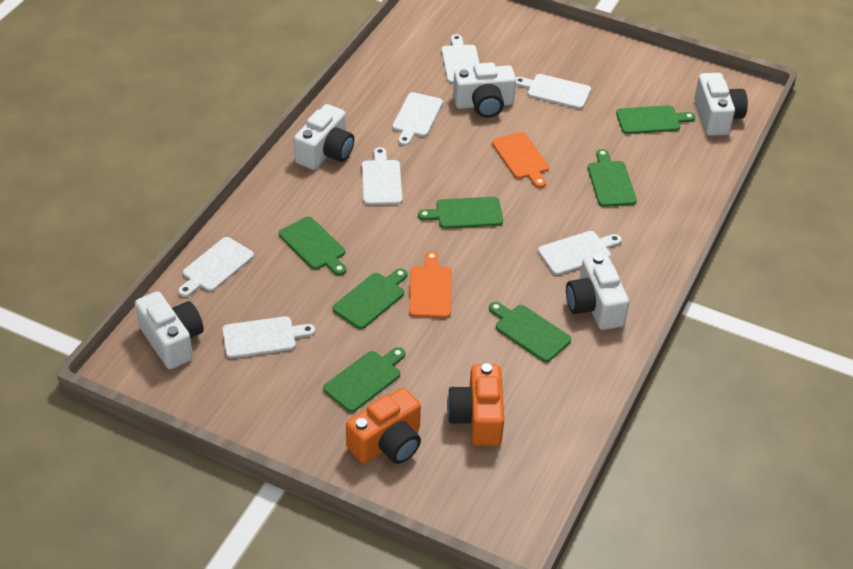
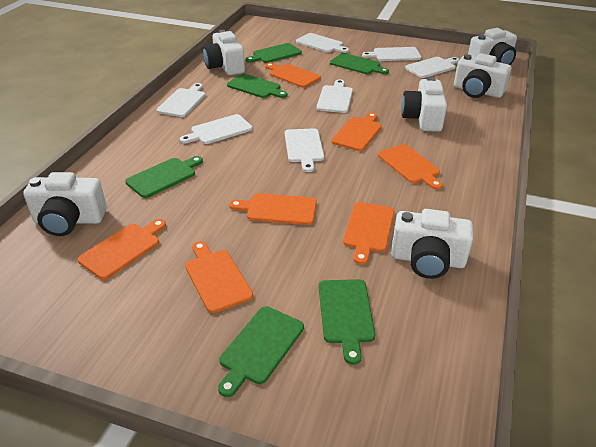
green cutting board: [279,217,346,275] [323,347,405,412] [333,268,407,329] [418,197,503,229] [489,302,571,362] [588,149,637,207] [616,105,695,134] = 7 -> [125,156,203,198] [218,306,304,397] [227,74,288,98] [246,43,302,63] [319,279,375,365] [330,53,389,74] = 6
orange camera: [346,388,421,464] [447,363,504,446] = 2 -> none = 0
orange cutting board: [409,251,452,318] [492,132,549,188] = 2 -> [77,219,166,280] [185,241,253,313] [229,193,317,225] [265,63,321,88] [331,112,382,151] [343,202,394,265] [378,144,443,190] = 7
white camera: [135,291,204,369] [294,104,354,170] [453,63,516,118] [566,254,629,330] [694,73,748,136] = 5 -> [23,172,107,236] [203,30,245,75] [391,209,473,279] [401,77,447,132] [454,53,512,98] [468,28,517,65] = 6

